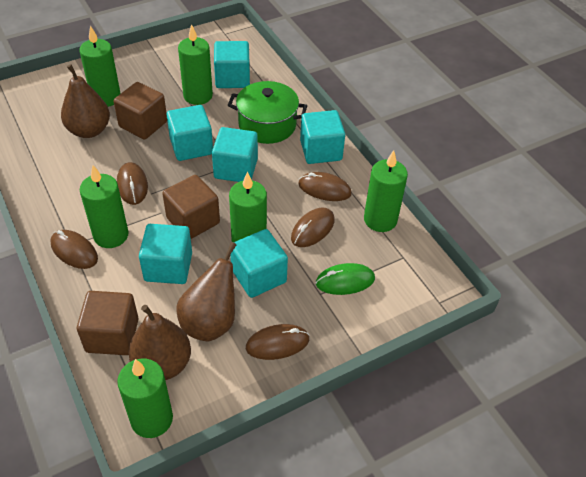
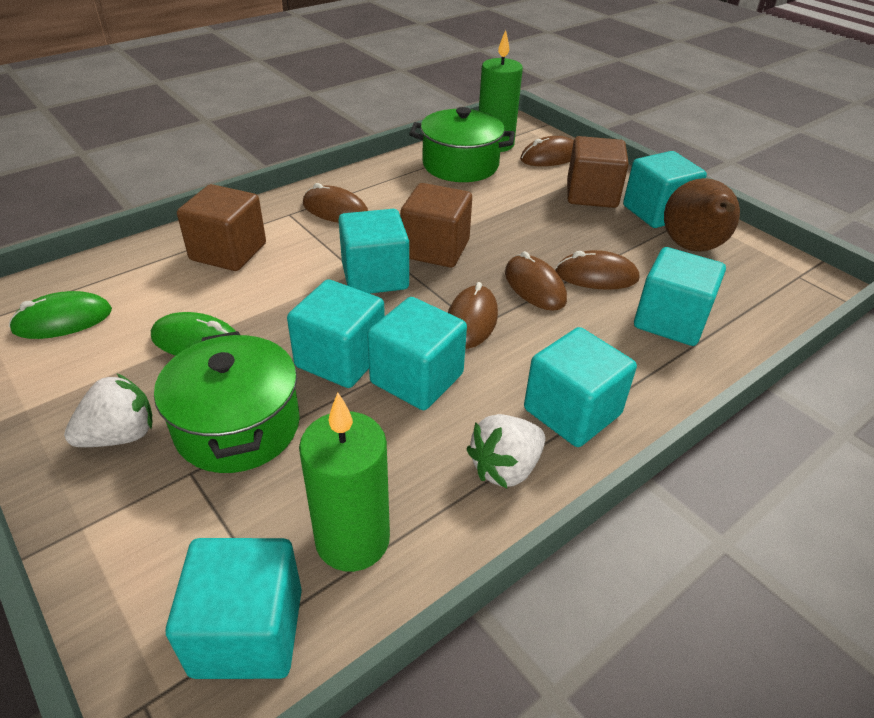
brown pear: [61,64,110,138] [128,305,191,380] [176,242,237,341] = 3 -> [664,178,740,252] = 1
green candle: [80,26,121,107] [80,165,129,248] [117,359,173,438] [178,24,213,105] [229,172,267,242] [364,150,408,232] = 6 -> [299,392,390,572] [479,30,523,152] = 2
green mouse: [316,263,375,295] = 1 -> [9,291,112,339] [151,312,236,356] = 2
green pot: [228,81,307,144] = 1 -> [154,331,300,473] [409,107,515,182] = 2
turquoise cube: [139,224,192,284] [167,105,213,161] [212,127,258,182] [214,41,250,88] [230,229,288,298] [300,110,345,164] = 6 -> [166,538,302,679] [287,279,385,388] [338,209,409,294] [367,297,467,410] [524,327,637,447] [623,151,707,228] [634,247,726,346] = 7
white strawberry: none = 0 -> [64,374,152,447] [466,414,545,488] = 2

